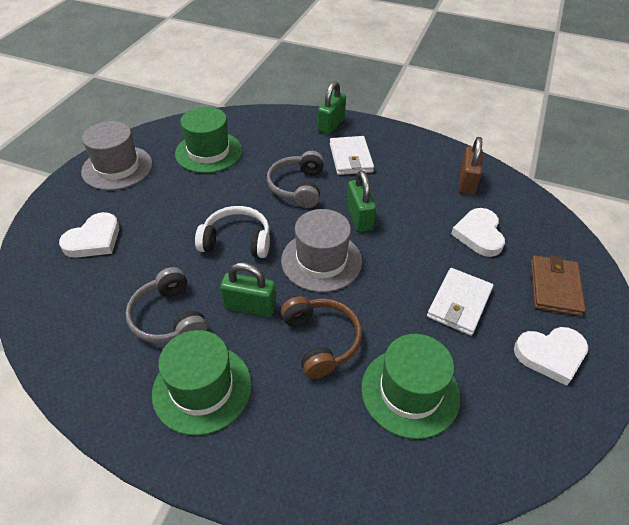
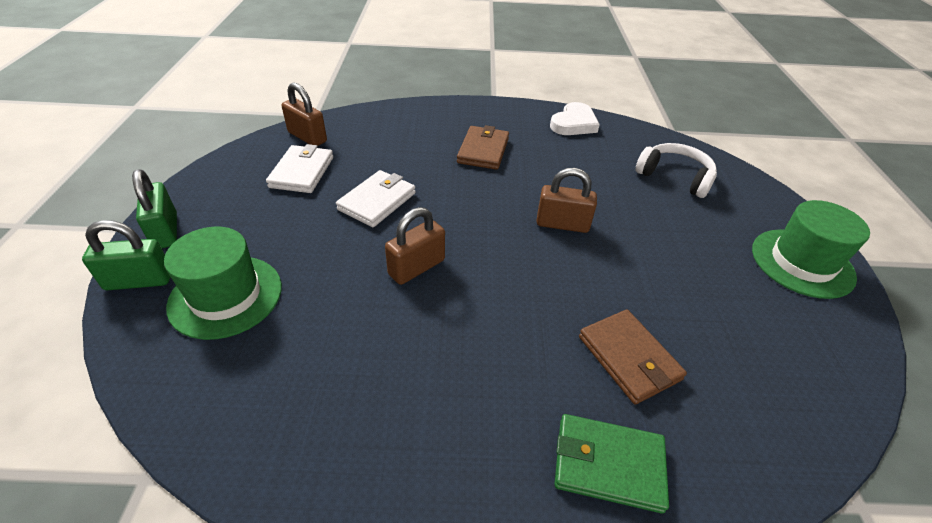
brown headphones: [281,296,362,379] = 1 -> none = 0
brown padlock: [459,137,483,195] = 1 -> [282,82,327,146] [385,207,445,285] [537,168,597,233] = 3
brown wallet: [531,255,586,316] = 1 -> [457,125,509,170] [579,310,687,405] = 2
green hat: [152,330,252,435] [175,107,242,173] [361,334,460,439] = 3 -> [164,227,282,340] [752,200,870,299] = 2
green padlock: [220,262,276,317] [318,81,346,135] [346,170,376,232] = 3 -> [82,220,170,290] [132,169,177,248] = 2
green wallet: none = 0 -> [555,414,669,513] = 1
grey hat: [81,121,153,190] [281,209,362,292] = 2 -> none = 0
grey headphones: [126,267,207,343] [267,151,324,208] = 2 -> none = 0
white heart: [59,212,119,258] [451,208,505,257] [514,327,588,386] = 3 -> [550,102,600,135] = 1

